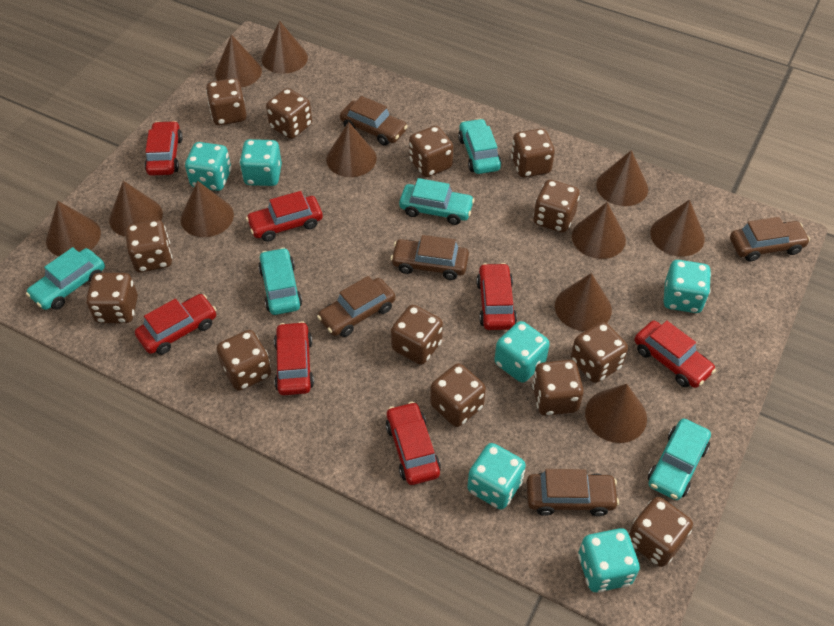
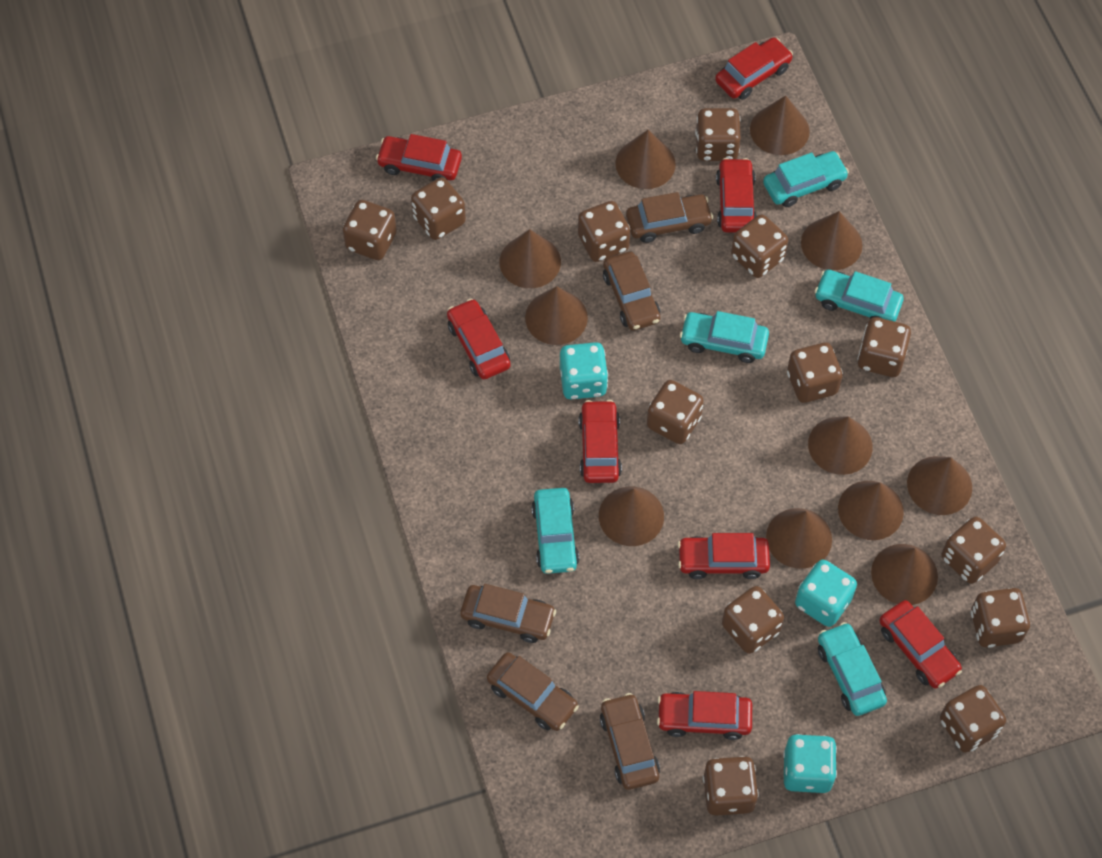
red car: [135,294,217,355] [144,121,183,176] [246,191,323,242] [274,321,314,395] [386,402,441,485] [476,263,517,330] [634,321,716,388] = 7 -> [376,134,462,181] [447,299,511,379] [579,400,622,483] [657,691,752,740] [678,533,770,579] [715,37,793,100] [716,158,757,233] [879,600,962,688] = 8
turquoise dice: [185,142,231,191] [239,139,282,186] [467,443,526,509] [494,321,550,383] [578,528,640,592] [664,260,711,313] = 6 -> [560,342,608,400] [783,734,837,793] [795,560,857,627] = 3

